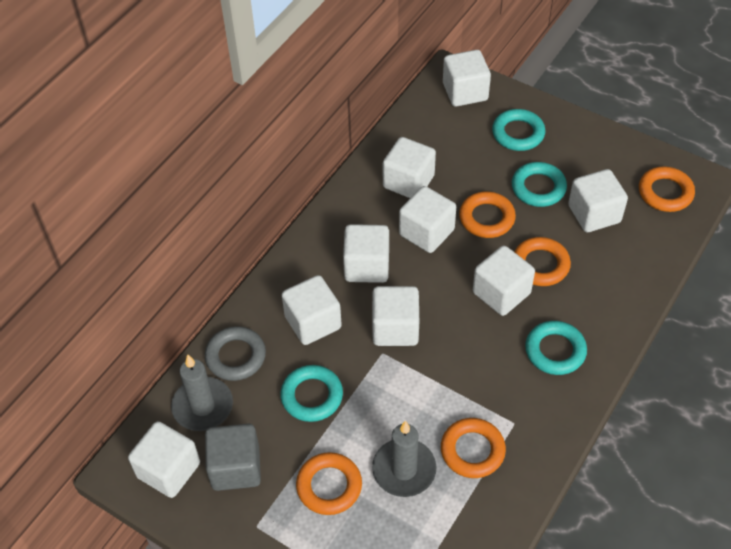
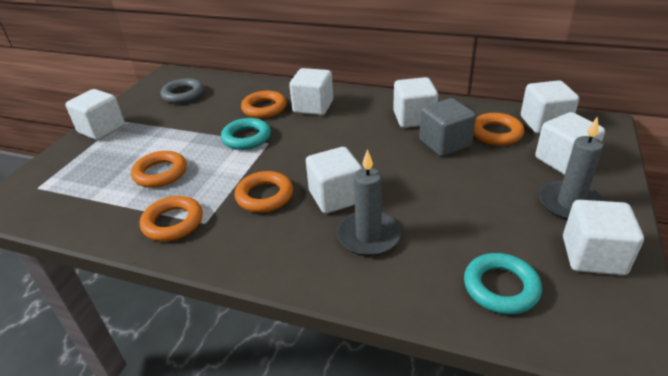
turquoise ring: [280,365,343,422] [492,109,545,151] [512,162,567,207] [525,321,587,375] = 4 -> [221,118,271,150] [464,253,542,314] = 2
white cube: [128,421,200,498] [282,275,342,345] [343,224,389,283] [372,286,419,346] [383,137,436,198] [399,186,456,253] [443,50,491,107] [473,246,535,316] [568,169,628,232] = 9 -> [65,89,125,140] [289,68,333,115] [306,147,362,214] [393,77,438,128] [521,80,579,134] [535,112,605,175] [563,200,644,275] = 7

